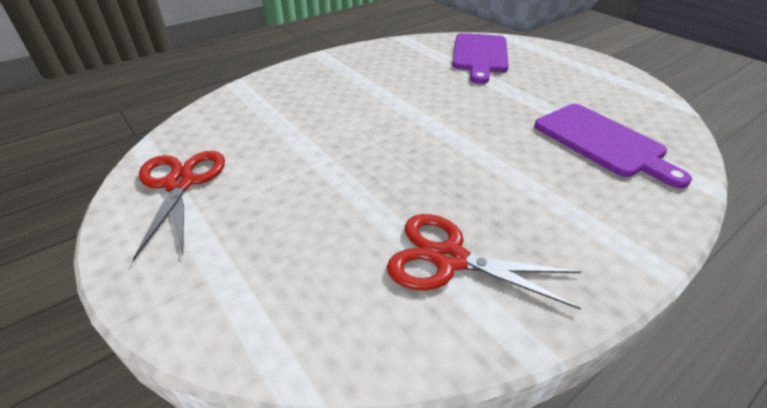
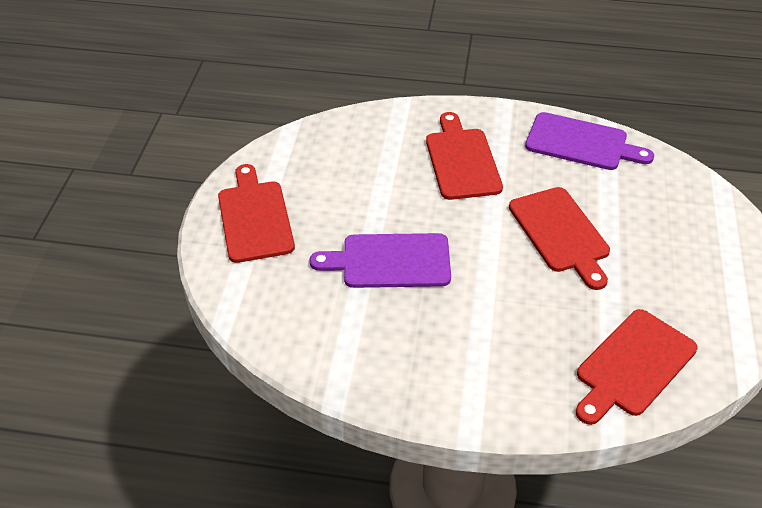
red cutting board: none = 0 -> [218,164,295,263] [426,112,503,200] [509,187,610,290] [576,309,698,425] = 4
red scissors: [133,151,225,260] [387,214,581,310] = 2 -> none = 0

